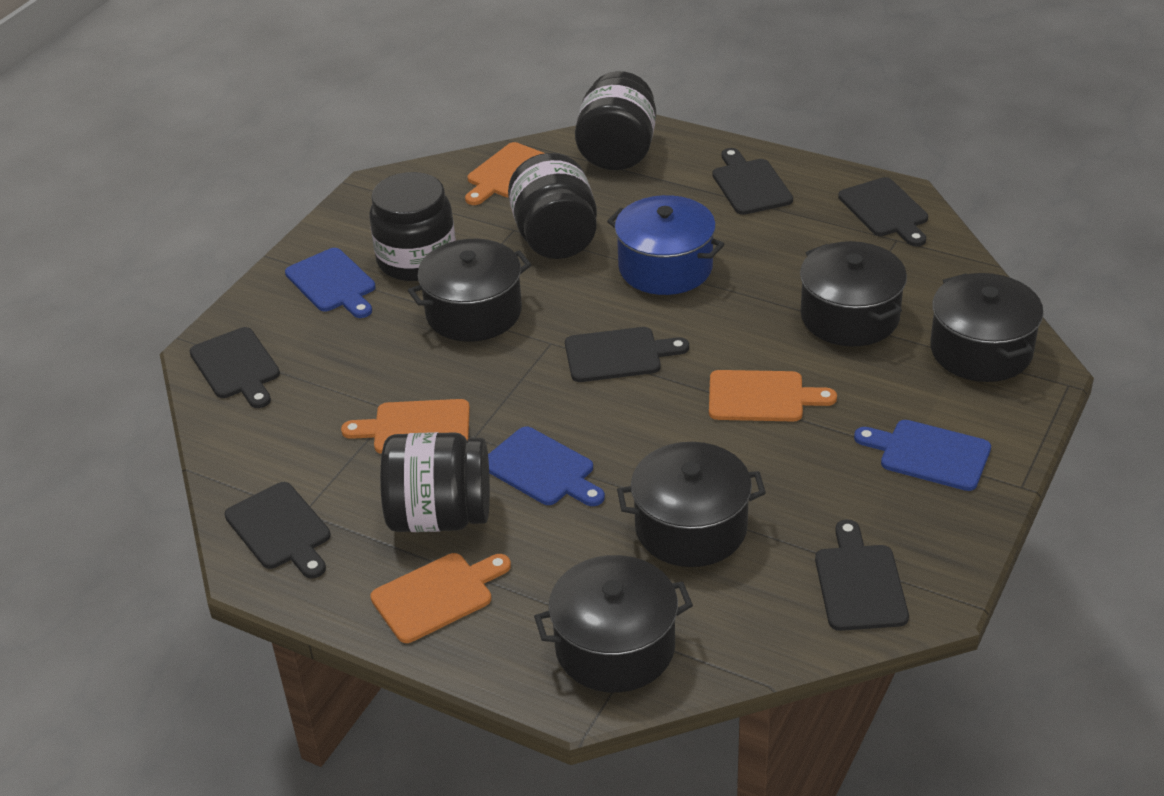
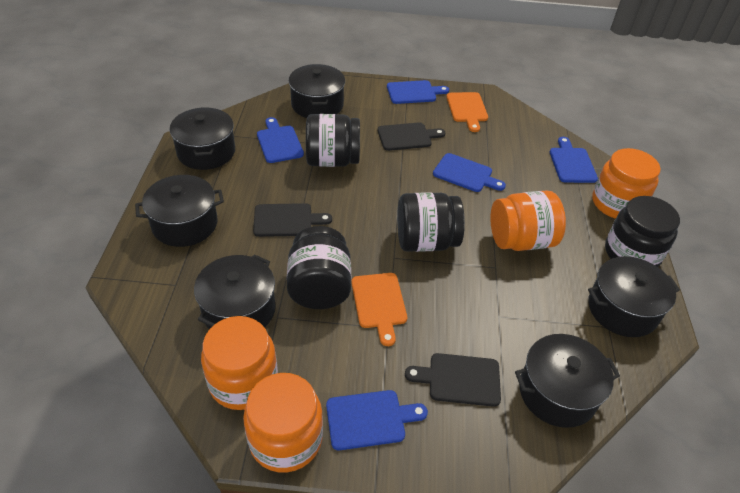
black cutting board: [190,327,280,408] [224,482,331,579] [565,327,689,382] [712,148,793,215] [815,520,909,631] [838,177,928,246] = 6 -> [253,203,332,237] [378,122,445,151] [405,353,501,407] = 3
black pot: [408,239,532,342] [534,555,693,692] [617,442,766,567] [800,241,907,346] [930,273,1044,382] = 5 -> [135,175,224,247] [169,108,235,170] [194,254,276,329] [289,64,345,118] [515,334,620,428] [588,256,680,337] = 6
blue cutting board: [285,248,376,318] [488,427,605,506] [854,420,991,491] = 3 -> [257,117,304,163] [326,390,428,450] [387,80,449,104] [433,153,506,192] [550,137,598,183] = 5
blue pot: [607,195,725,295] = 1 -> none = 0
orange cutting board: [341,399,470,454] [370,553,511,643] [465,142,544,205] [709,370,837,422] = 4 -> [351,273,407,346] [447,92,488,132] = 2
orange jar: none = 0 -> [201,316,278,410] [243,373,323,473] [490,190,566,251] [592,148,661,219] = 4

